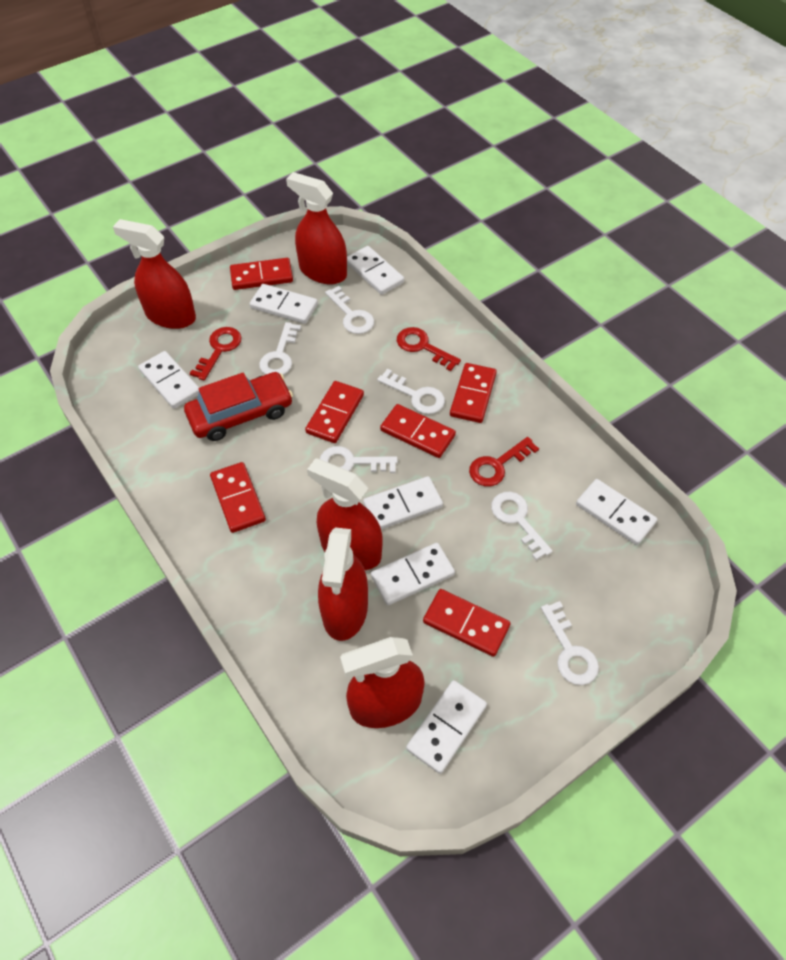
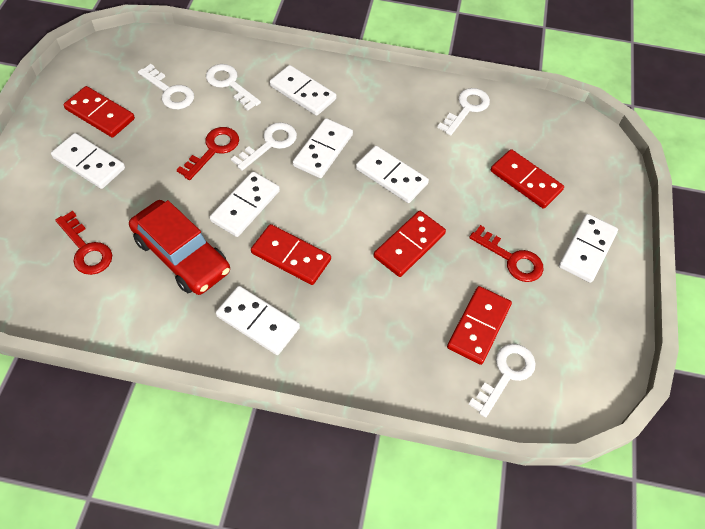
red domino: [210,462,266,533] [230,258,293,290] [305,381,364,443] [380,404,456,458] [423,589,510,657] [450,363,497,423] = 6 -> [63,86,135,138] [251,224,331,285] [373,211,446,277] [447,286,512,365] [491,149,564,209] = 5
red spray bottle: [113,219,196,329] [286,172,347,284] [307,458,383,570] [318,527,368,641] [340,637,425,728] = 5 -> none = 0
white key: [259,322,301,375] [320,446,398,473] [325,286,374,334] [377,369,445,414] [491,492,552,560] [541,601,599,685] = 6 -> [138,64,194,109] [206,64,261,111] [231,122,297,171] [437,88,490,136] [469,344,536,418] = 5

